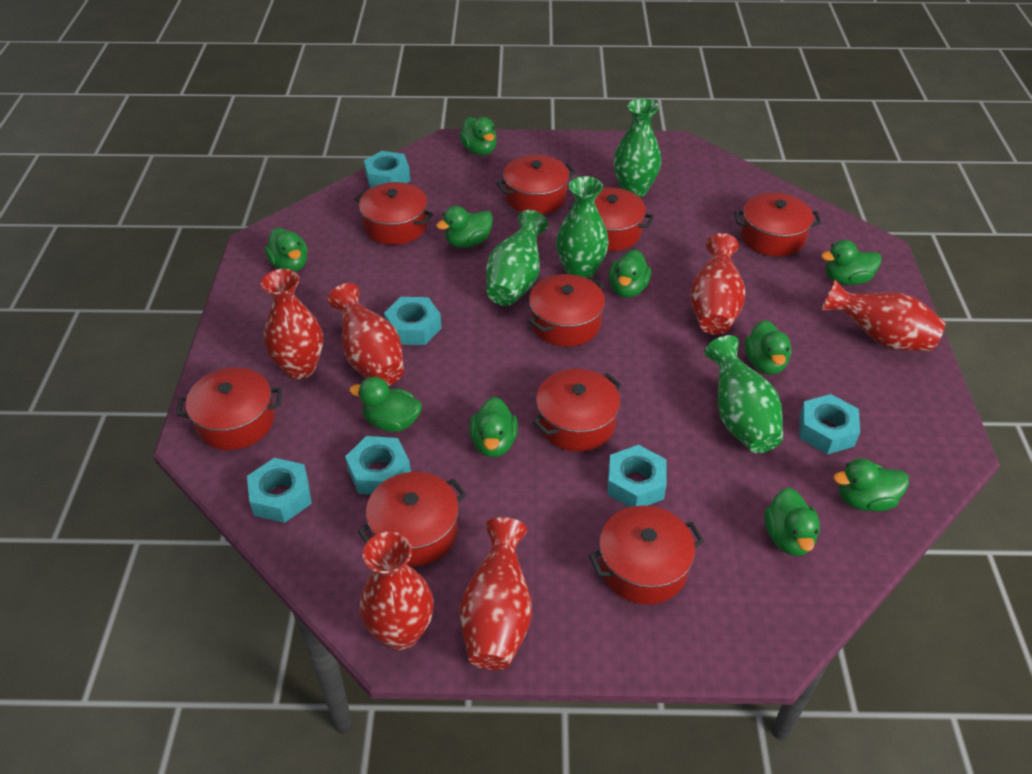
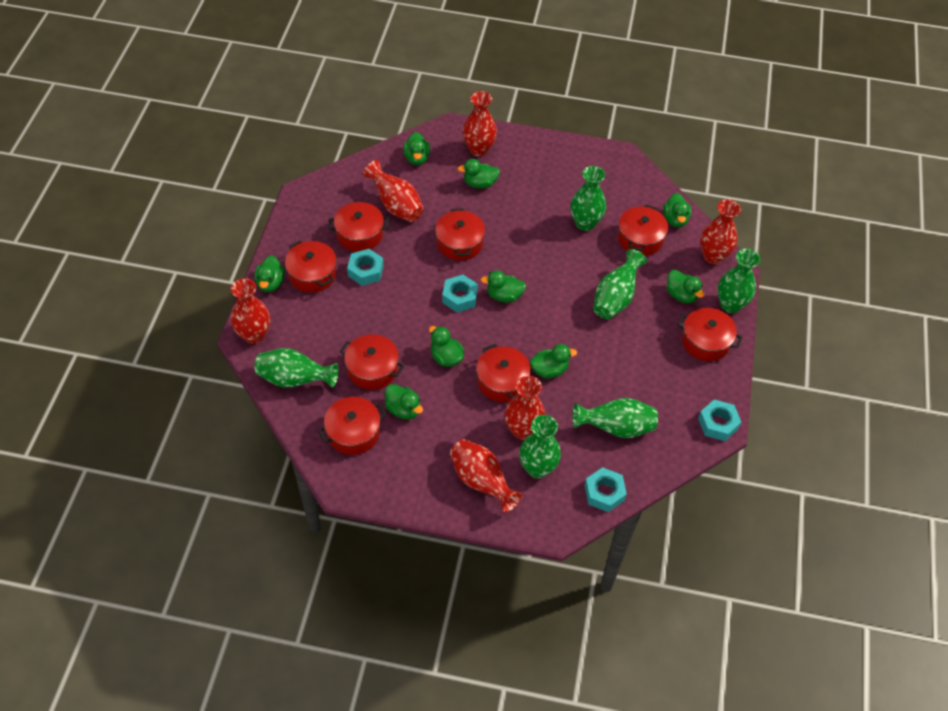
green duck: [265,228,308,272] [349,377,422,432] [436,206,493,248] [459,117,497,155] [470,397,518,457] [609,250,651,298] [745,320,791,375] [764,488,820,556] [821,240,882,285] [834,458,909,512] = 10 -> [255,255,285,292] [385,384,423,420] [403,132,430,165] [429,326,464,367] [458,159,500,188] [480,270,526,303] [530,344,577,379] [663,193,691,227] [667,270,704,303] = 9
green vase: [486,210,548,306] [556,176,609,278] [613,98,661,197] [704,335,783,453] = 4 -> [255,348,339,388] [519,415,561,478] [571,166,606,231] [572,398,658,438] [593,249,647,319] [717,249,760,313] = 6
red pot: [177,367,282,450] [355,182,433,245] [357,472,466,566] [496,155,576,214] [529,274,605,347] [533,369,622,451] [569,187,654,251] [589,506,704,604] [734,193,821,256] = 9 -> [285,240,337,293] [318,397,386,455] [328,202,389,252] [340,334,404,390] [435,208,485,261] [477,344,531,402] [618,205,668,256] [677,308,742,361] = 8
turquoise nut: [247,458,312,523] [345,436,411,495] [364,151,410,188] [384,297,441,345] [607,445,667,507] [799,394,860,454] = 6 -> [347,249,384,286] [442,275,478,313] [585,467,627,512] [698,400,741,441] = 4

